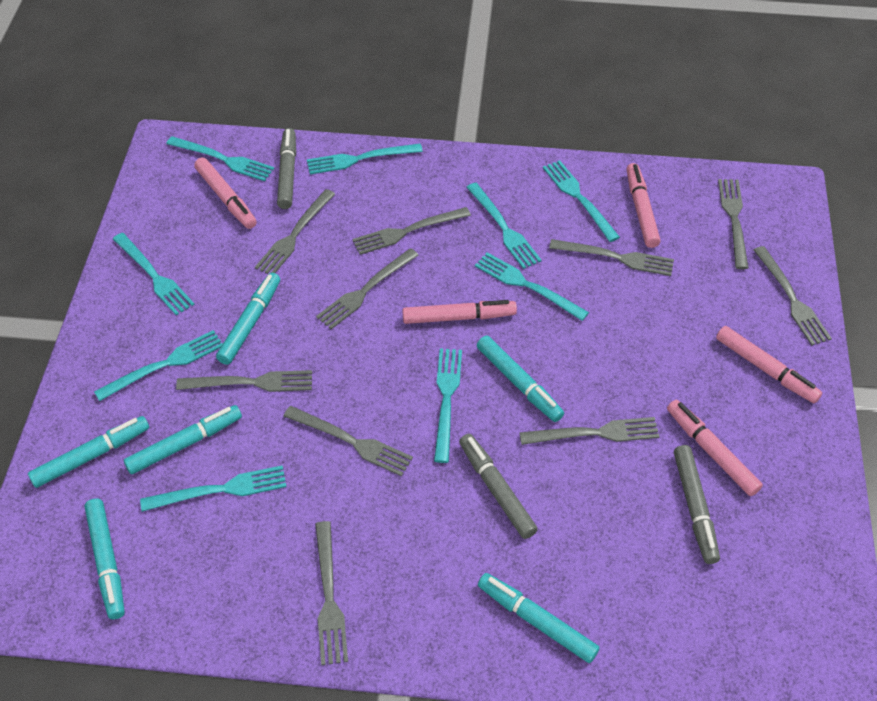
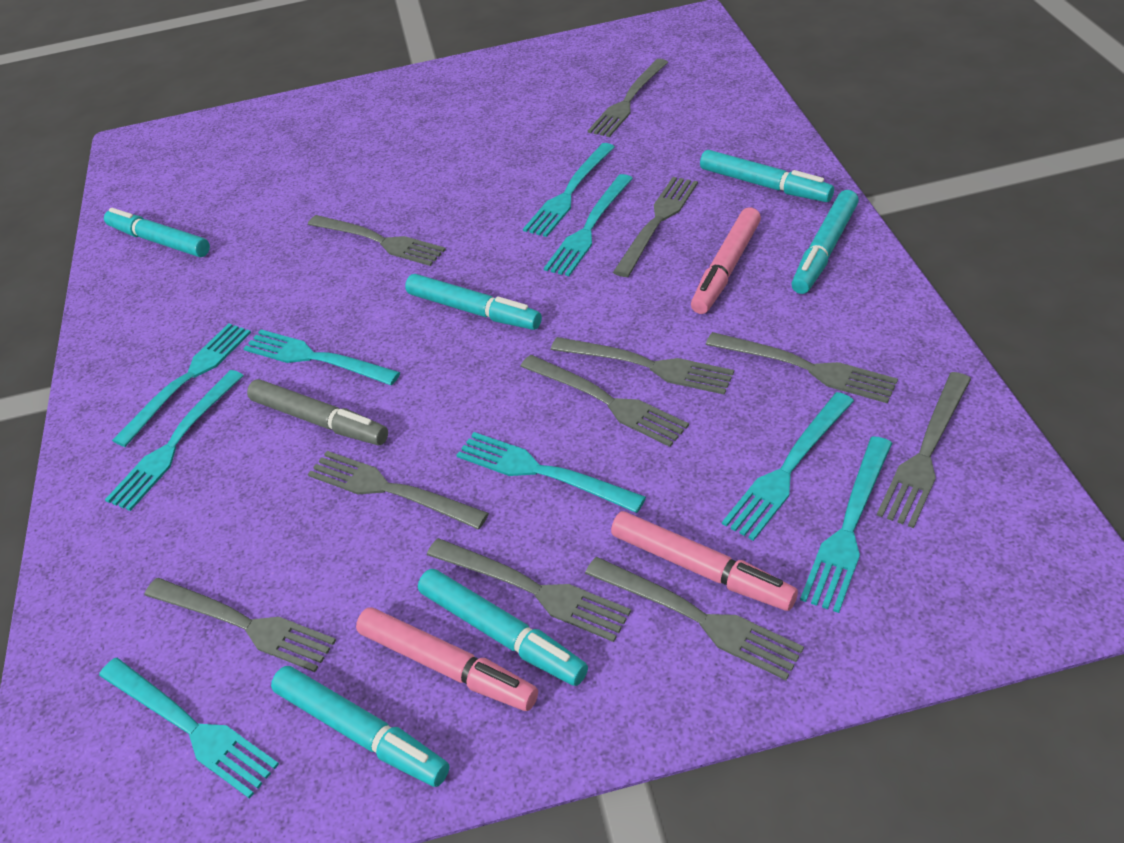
grey fork: [176,370,312,392] [255,189,335,274] [284,406,413,476] [315,521,348,665] [316,248,419,329] [352,207,471,255] [519,417,660,445] [549,239,674,276] [718,179,749,269] [754,246,832,345] = 10 -> [145,578,336,672] [308,215,446,266] [308,451,489,529] [427,538,631,642] [520,355,689,447] [551,337,734,395] [585,557,804,680] [588,59,668,137] [613,177,698,277] [706,332,898,403] [877,372,971,528] = 11
grey marker: [277,128,296,209] [459,434,538,539] [674,445,720,564] = 3 -> [247,379,388,445] = 1
pink marker: [194,157,257,229] [402,300,517,324] [626,163,660,248] [667,400,763,496] [716,326,822,403] = 5 -> [356,608,538,711] [611,511,798,611] [691,207,761,314] = 3

